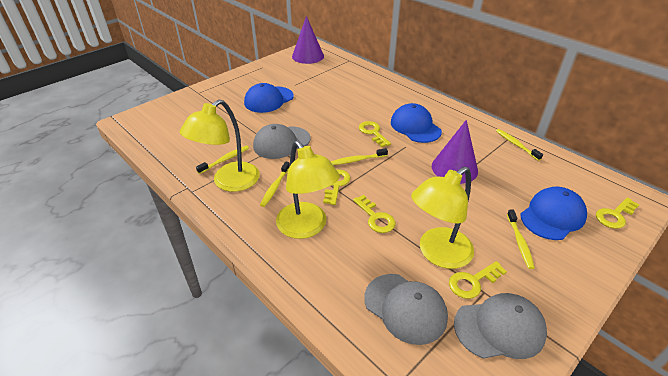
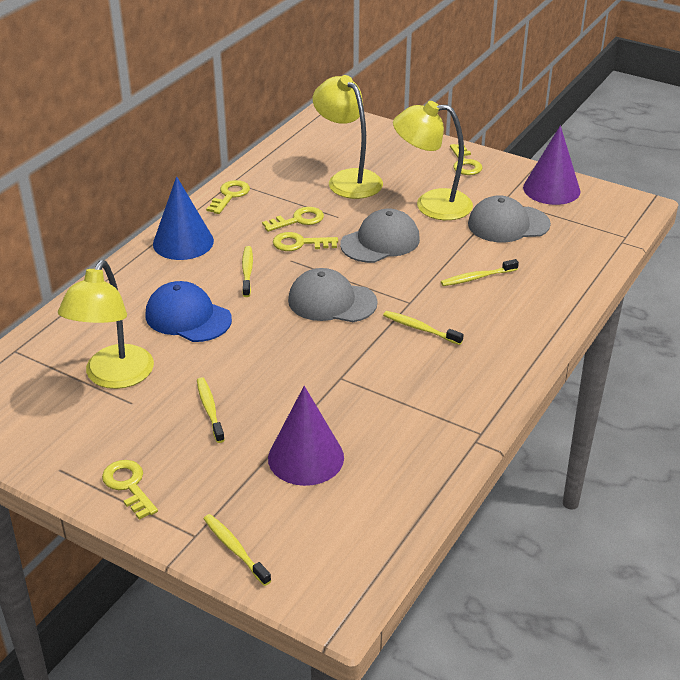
blue cap: [244,83,294,113] [391,103,442,143] [520,187,587,240] = 3 -> [145,281,232,342] = 1
blue cone: none = 0 -> [153,176,214,260] = 1

